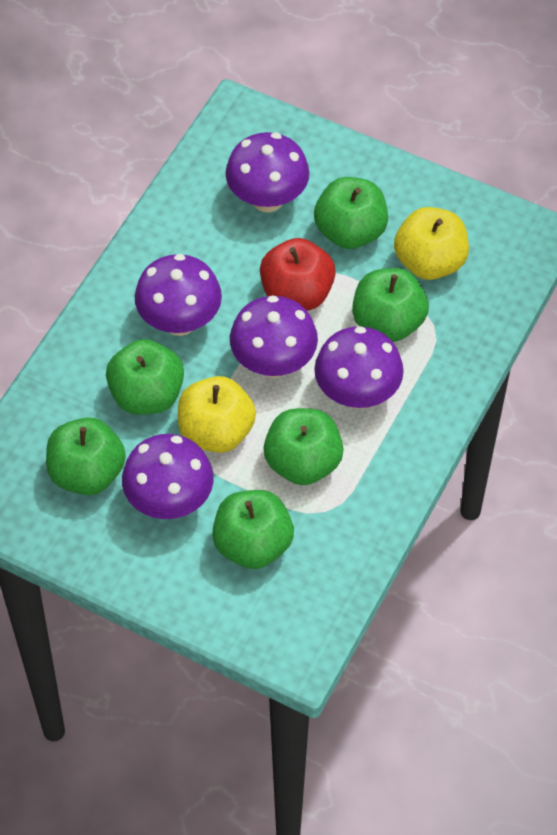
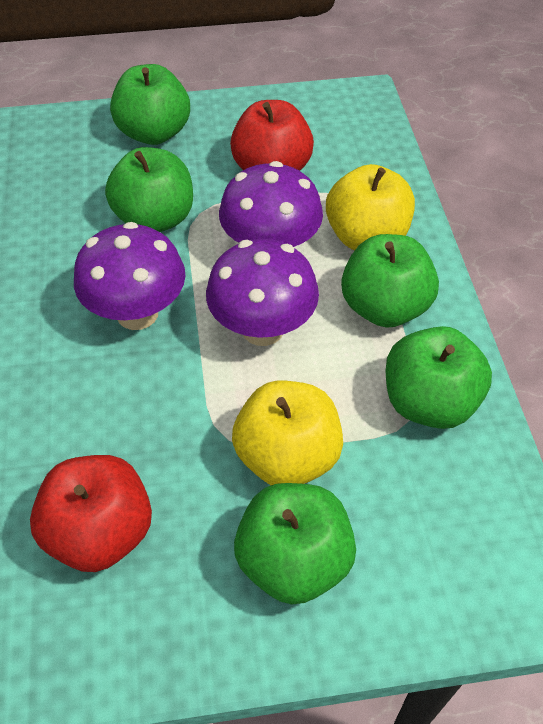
green apple: [46,417,126,495] [106,339,184,414] [212,490,294,569] [263,408,344,485] [314,177,388,249] [352,268,429,342] = 6 -> [105,147,193,232] [110,64,190,145] [234,483,356,604] [341,234,439,328] [386,326,492,429] = 5
purple mushroom: [122,434,214,519] [135,254,222,336] [225,132,310,212] [230,295,318,378] [314,326,404,409] = 5 -> [74,222,185,330] [206,239,319,346] [219,161,323,247] = 3
red apple: [260,238,336,311] = 1 -> [30,455,152,572] [230,100,314,171] = 2

